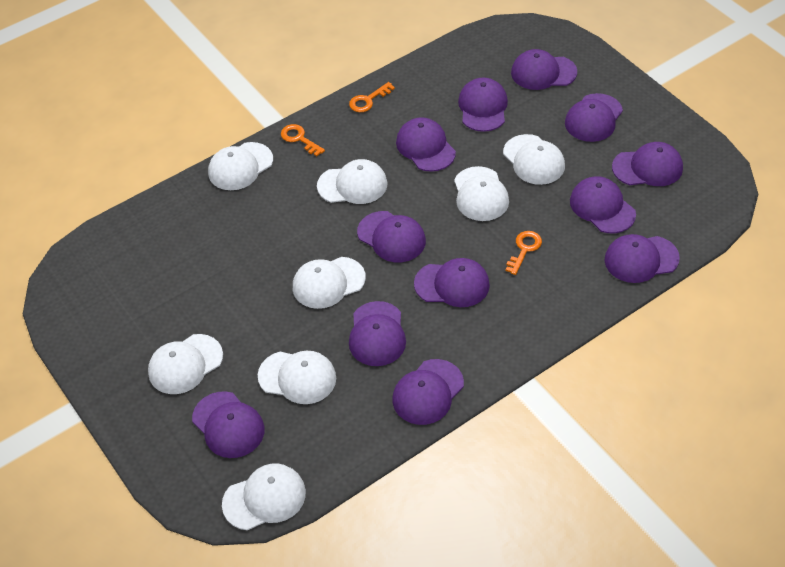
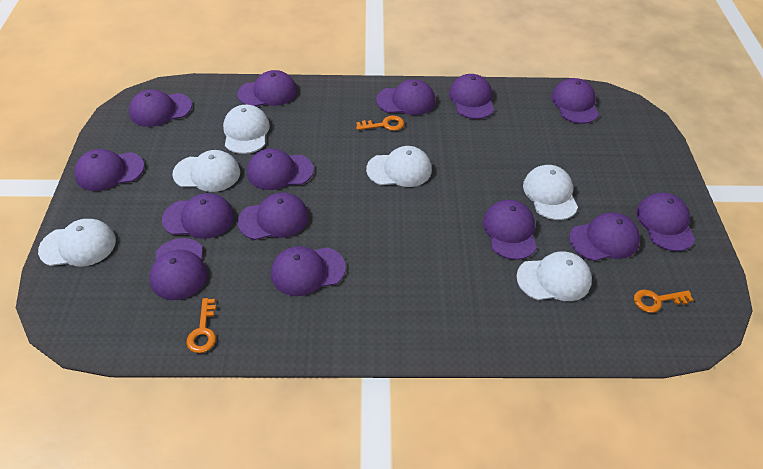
purple cap: [192,391,264,458] [349,301,406,366] [357,211,426,262] [392,359,464,425] [396,117,456,172] [414,258,490,307] [458,78,508,132] [511,49,577,90] [565,93,623,142] [570,176,636,233] [604,234,680,283] [612,142,683,186] = 12 -> [74,149,145,191] [129,89,192,127] [149,238,207,300] [162,193,234,239] [237,70,297,106] [238,192,309,240] [247,148,314,190] [271,246,346,296] [376,79,435,115] [449,74,494,119] [483,200,537,260] [551,78,599,124] [569,212,640,261] [636,192,695,251] = 14
white cap: [148,334,223,394] [208,142,273,190] [222,463,306,530] [258,351,336,404] [293,257,366,309] [317,159,387,204] [454,166,509,221] [503,134,565,185] = 8 -> [38,219,116,266] [172,150,240,192] [223,105,270,154] [366,146,432,187] [516,252,592,301] [523,165,578,220] = 6

